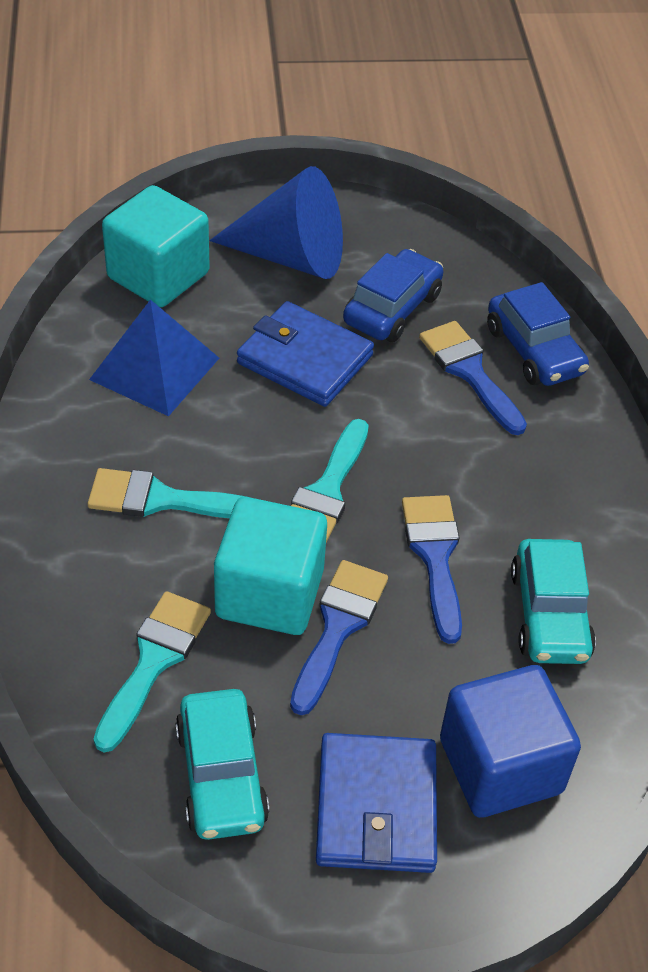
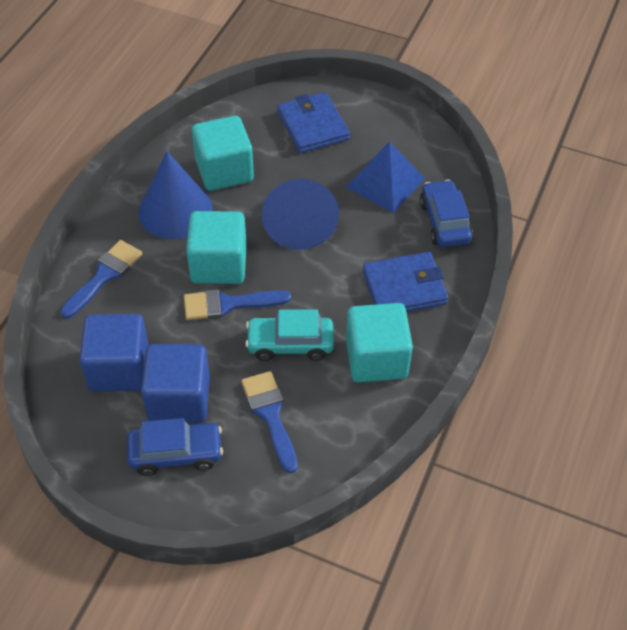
blue cone: [210,166,343,279] = 1 -> [138,151,213,239] [262,179,339,250] = 2
blue cube: [440,665,581,818] = 1 -> [79,314,149,392] [141,344,210,423] = 2
turquoise brush: [88,468,246,518] [93,591,211,753] [291,419,369,543] = 3 -> none = 0
turquoise car: [175,689,269,840] [511,539,596,664] = 2 -> [245,309,334,361] = 1
turquoise cube: [102,185,210,307] [214,497,327,635] = 2 -> [186,211,247,284] [192,116,254,191] [346,303,413,382] = 3

